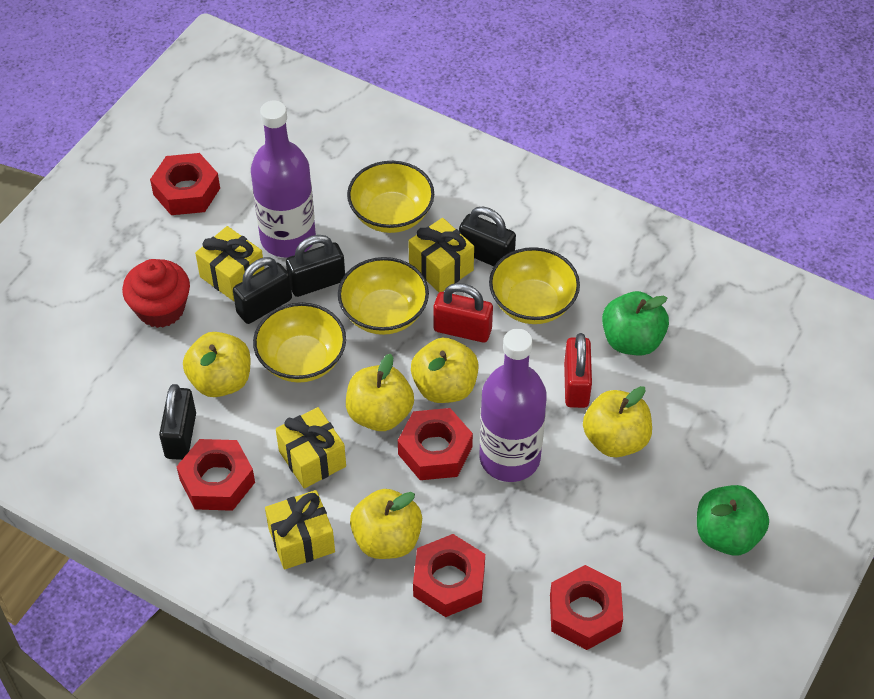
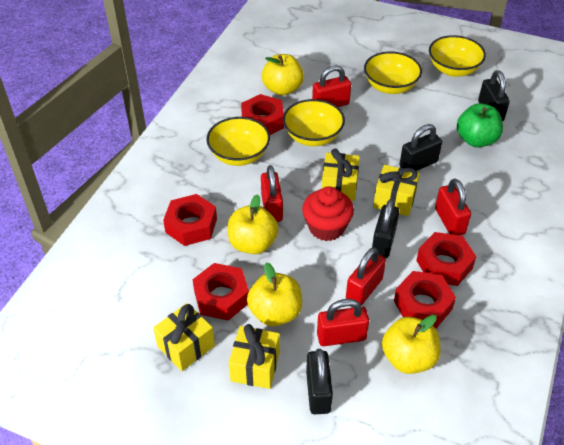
green apple: [602,291,669,355] [697,485,769,556] = 2 -> [457,103,503,147] = 1
purple bottle: [251,101,316,258] [479,329,547,482] = 2 -> none = 0
red padlock: [434,283,493,342] [564,333,592,408] = 2 -> [261,165,283,222] [312,65,351,107] [317,299,369,346] [346,247,386,306] [435,179,471,235] = 5
yellow apple: [183,332,251,397] [346,354,414,431] [350,489,422,559] [411,338,479,403] [583,386,652,457] = 5 -> [228,194,279,254] [247,262,302,326] [262,54,304,96] [382,315,440,374] = 4

